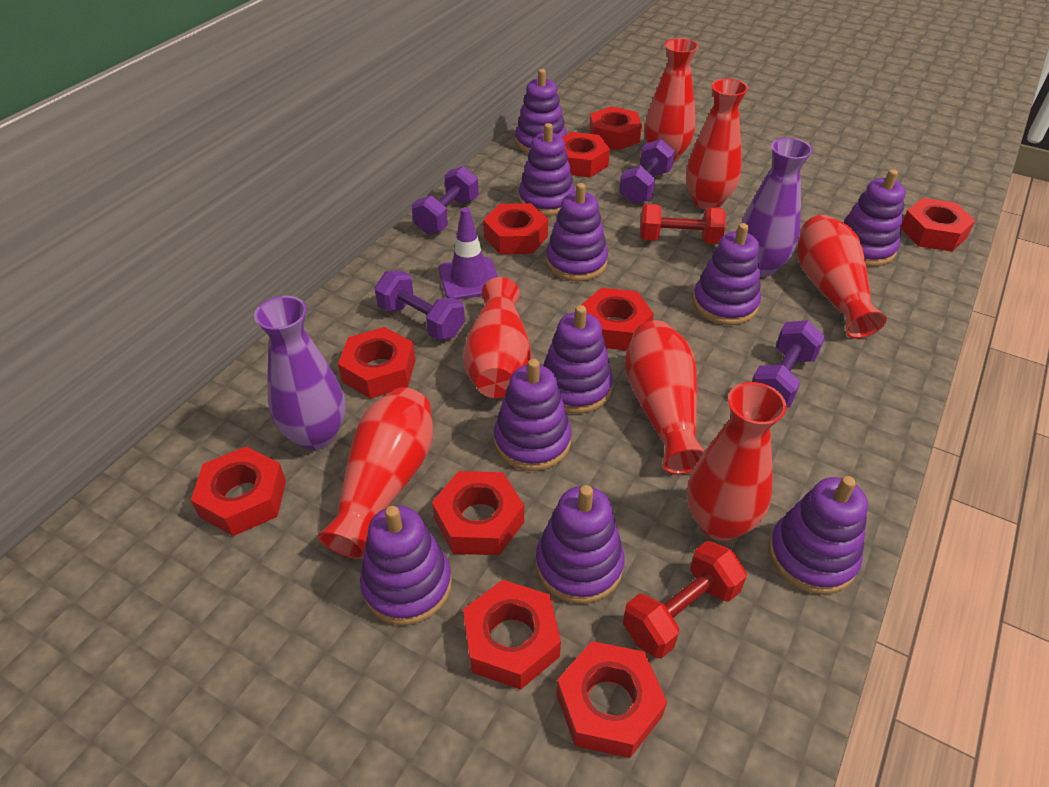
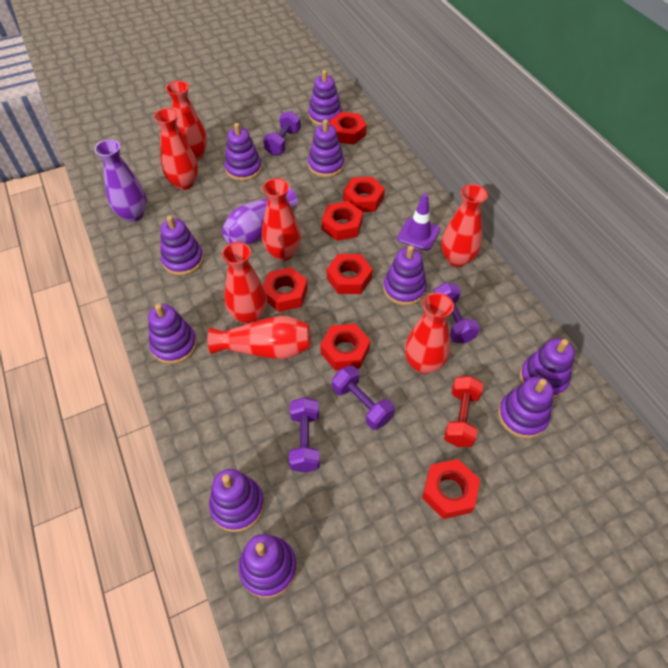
red dumbbell: [623,541,747,659] [640,204,726,244] = 2 -> [444,376,483,447] = 1
red nut: [191,446,286,536] [338,327,416,399] [432,471,524,555] [463,580,561,690] [483,203,548,254] [556,641,667,758] [562,132,610,177] [581,288,654,351] [589,106,642,150] [901,198,976,252] = 10 -> [263,267,308,312] [320,324,370,371] [322,201,363,241] [327,254,373,294] [329,112,366,145] [343,177,385,212] [422,459,480,519] = 7

